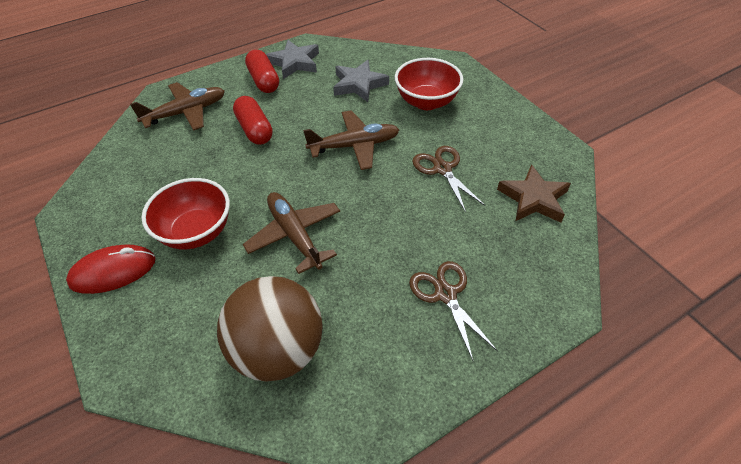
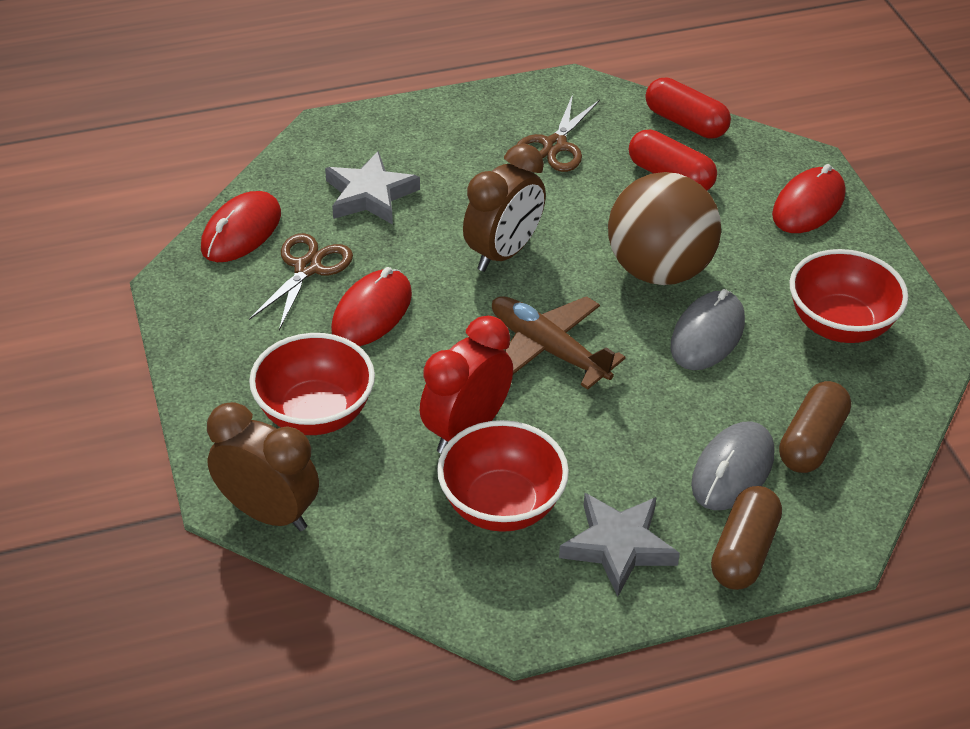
brown capsule: none = 0 -> [711,486,782,590] [779,381,851,473] = 2
brown clock: none = 0 -> [207,402,319,531] [463,144,546,272] = 2
brown plane: [130,82,225,131] [243,192,340,274] [303,110,399,170] = 3 -> [492,296,626,389] = 1
brown star: [497,165,571,223] = 1 -> none = 0
grey mouse: none = 0 -> [671,289,745,370] [691,421,774,510] = 2
red bowl: [142,178,230,250] [395,58,463,110] = 2 -> [249,333,375,435] [437,420,569,532] [790,249,908,343] = 3
red clock: none = 0 -> [420,316,513,454] = 1
red mouse: [66,245,156,294] = 1 -> [201,191,281,262] [331,267,412,346] [772,164,845,233] = 3

